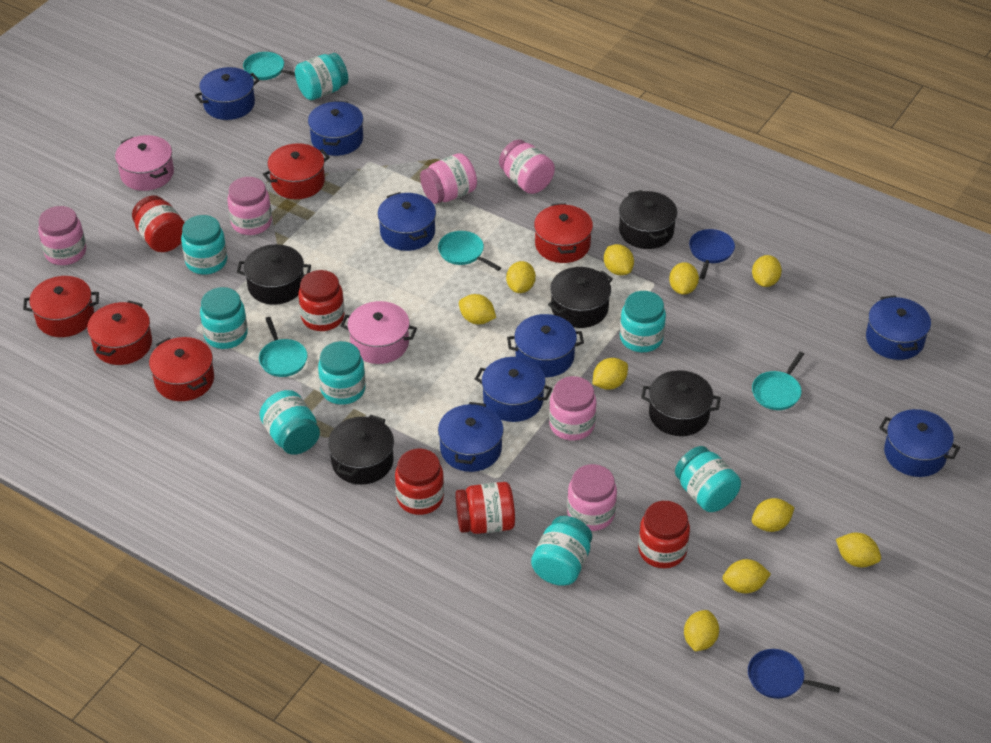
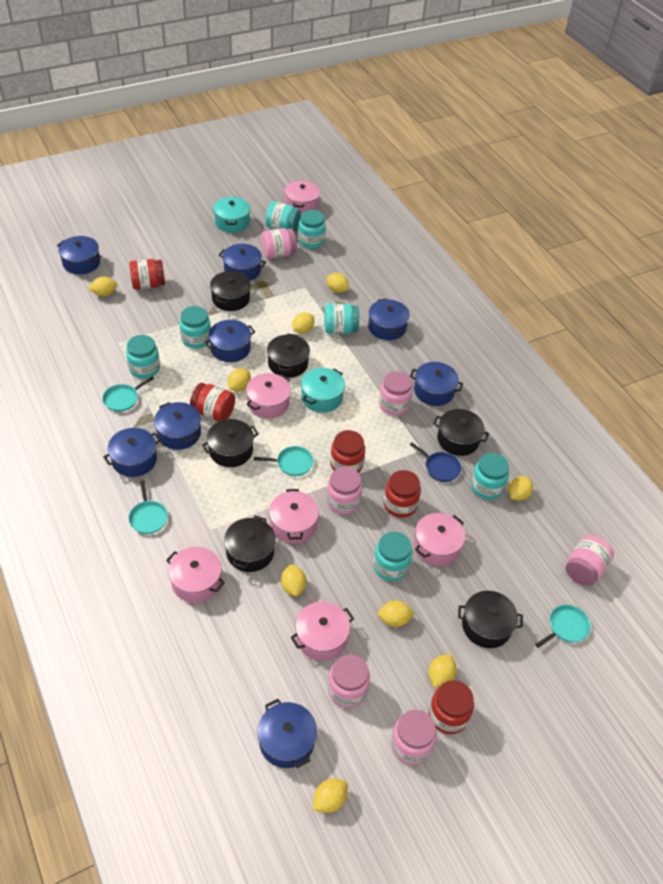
black pot: [237,244,311,305] [328,415,394,485] [548,267,613,328] [619,190,677,249] [641,370,721,436] = 5 -> [202,419,259,467] [210,271,251,311] [224,516,276,572] [267,333,310,378] [433,409,489,456] [458,591,523,648] = 6
blue pan: [689,229,735,279] [748,649,840,699] = 2 -> [410,442,462,482] = 1
pink pot: [115,135,174,191] [341,301,417,364] = 2 -> [166,547,225,603] [246,373,291,419] [269,489,319,543] [284,181,320,214] [290,602,354,661] [414,513,465,566] = 6
red pot: [23,276,99,337] [87,301,152,365] [149,337,214,401] [263,143,330,199] [534,203,593,263] = 5 -> none = 0
turquoise jar: [181,215,227,275] [200,287,248,349] [259,390,320,455] [295,53,348,100] [318,341,366,405] [531,516,592,586] [620,291,666,352] [675,446,741,512] = 8 -> [126,335,160,379] [180,306,211,349] [265,201,301,232] [298,210,326,249] [324,304,359,334] [373,532,412,581] [471,453,509,499] = 7
turquoise pot: none = 0 -> [213,197,250,233] [301,368,345,413] = 2
yellow lemon: [459,294,496,324] [506,261,536,293] [592,358,628,390] [604,244,634,275] [669,262,699,295] [684,610,719,652] [722,559,771,593] [752,255,782,287] [752,498,795,532] [836,533,881,567] = 10 -> [89,276,117,296] [228,369,251,391] [281,564,306,597] [293,313,314,334] [313,779,348,813] [327,273,349,293] [378,601,415,627] [428,655,457,687] [508,476,533,501] = 9

